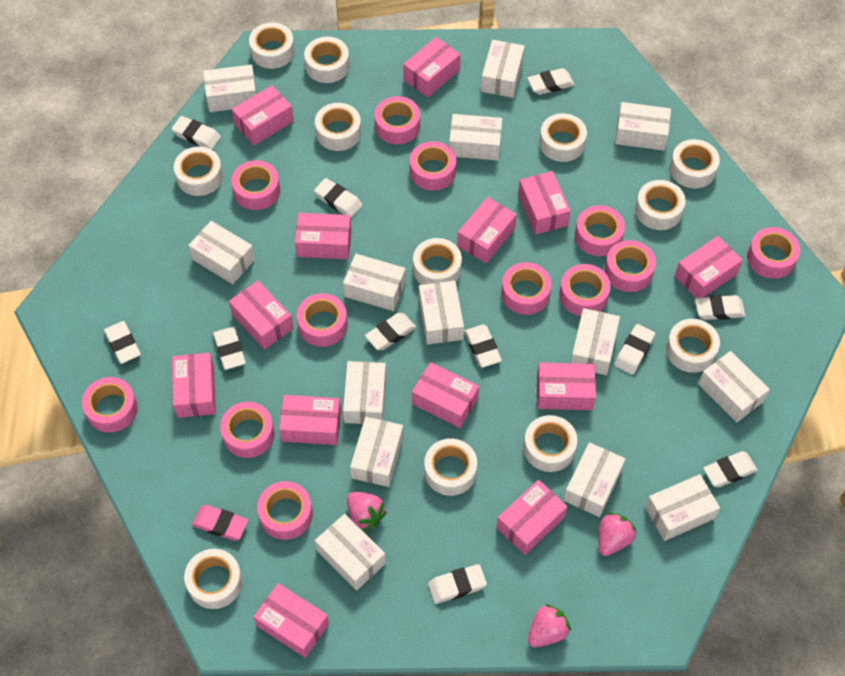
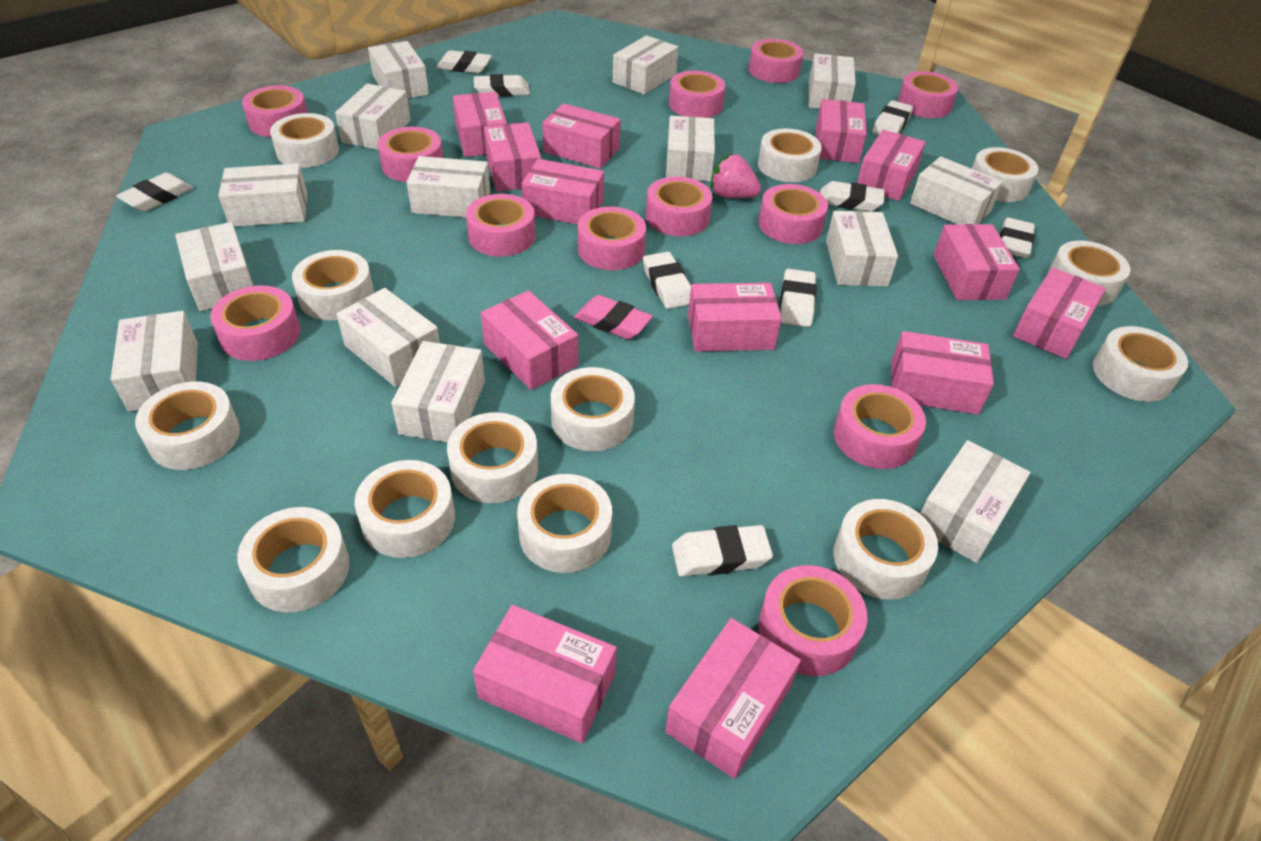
pink strawberry: [347,492,387,531] [528,604,571,647] [598,512,636,556] = 3 -> [711,154,761,198] = 1
white eraser: [104,321,141,364] [172,116,221,150] [213,327,246,370] [314,178,362,218] [365,313,416,350] [428,564,487,604] [465,324,502,367] [528,68,574,95] [614,324,655,375] [695,295,746,320] [703,451,758,487] = 11 -> [116,173,194,212] [436,50,492,73] [474,74,530,97] [643,252,691,309] [672,525,773,577] [780,269,817,327] [820,181,885,211] [872,100,913,135] [1000,218,1035,258] = 9
white tape: [174,147,223,196] [184,549,242,609] [249,22,295,69] [304,37,350,83] [315,103,361,151] [413,238,462,285] [424,438,477,496] [523,415,577,472] [539,113,587,162] [635,180,686,230] [666,319,720,373] [670,139,720,188] = 12 -> [135,382,240,470] [237,507,349,612] [270,113,339,168] [292,250,374,320] [354,460,455,558] [447,412,538,503] [517,474,612,573] [551,367,635,451] [758,128,822,182] [834,499,938,599] [972,147,1039,202] [1047,241,1130,306] [1093,326,1188,402] = 13

